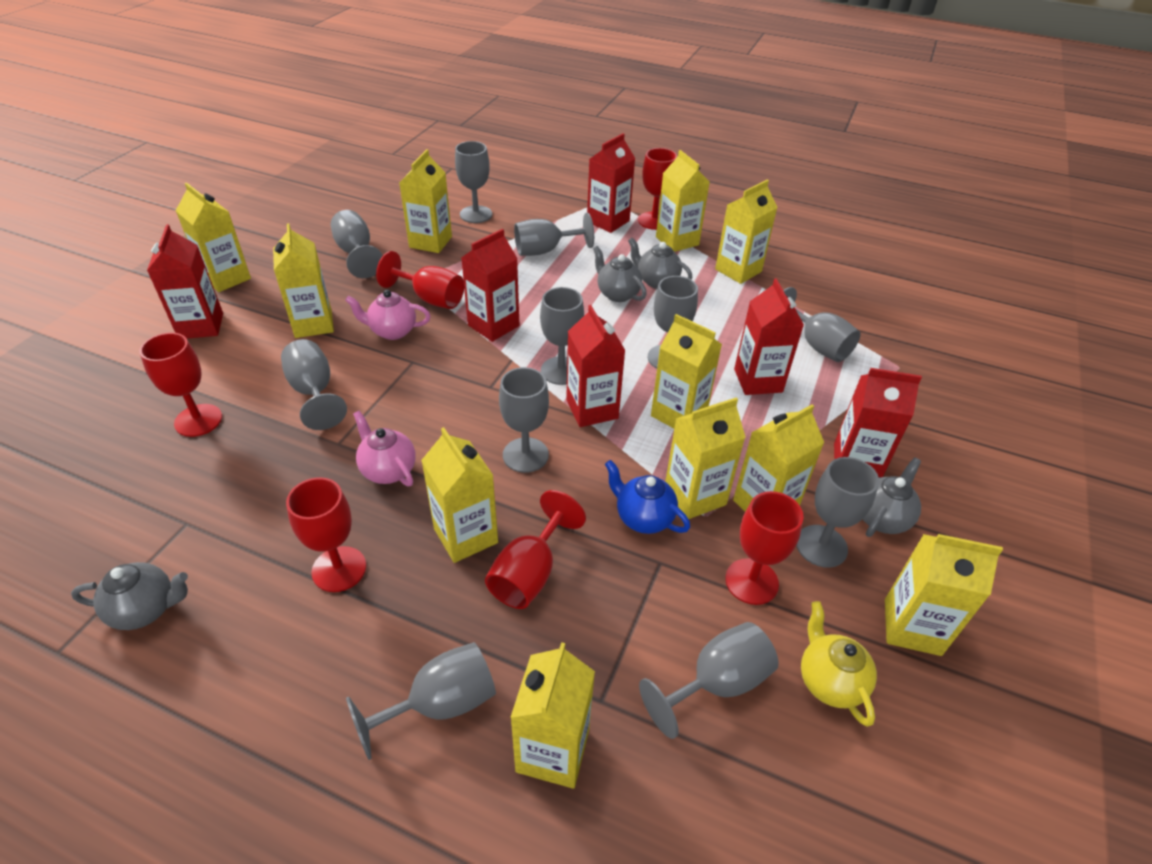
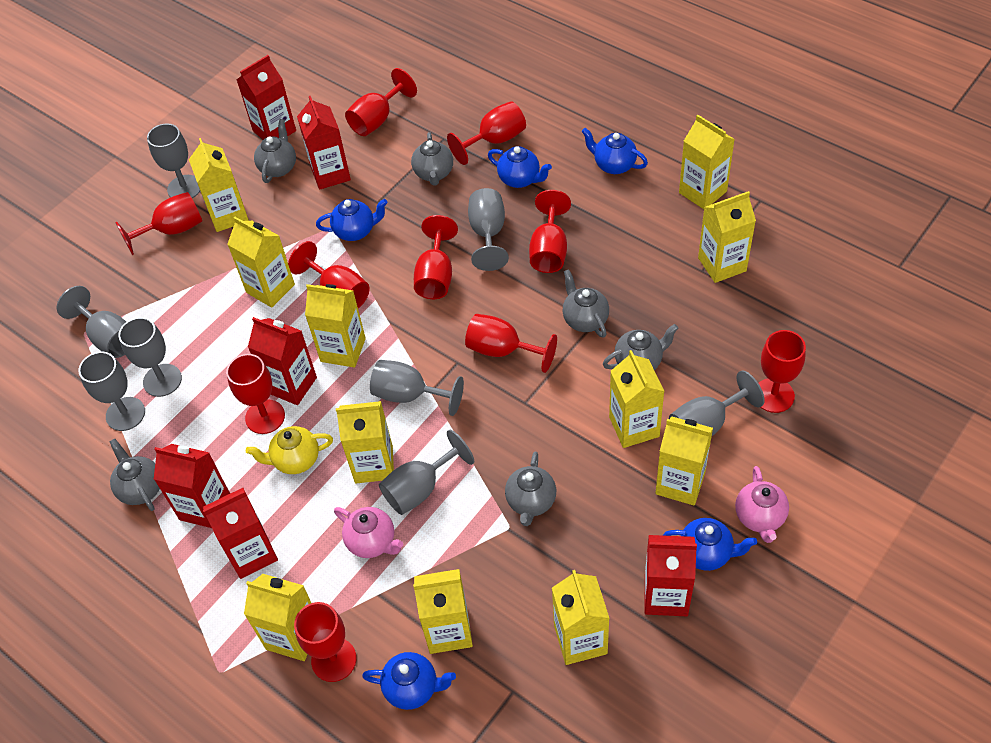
blue teapot: [605,460,690,534] = 1 -> [316,199,388,241] [362,652,456,710] [488,146,552,188] [582,128,648,174] [663,518,757,571] = 5
grey goblet: [281,339,347,430] [331,210,383,278] [346,642,496,760] [455,141,492,223] [499,367,549,473] [514,213,594,256] [540,287,584,385] [639,622,779,739] [648,276,698,369] [783,287,860,362] [797,457,879,568] = 11 -> [57,286,126,358] [79,352,145,431] [118,317,182,397] [147,123,200,198] [370,360,464,416] [379,430,474,515] [468,188,509,271] [669,370,765,436] = 8
grey teapot: [71,562,188,630] [593,246,647,302] [628,238,692,289] [863,457,921,537] = 4 -> [109,439,160,511] [254,119,296,183] [411,132,453,186] [505,452,556,526] [562,269,609,338] [603,324,678,370] = 6
red goblet: [139,333,222,437] [286,477,366,592] [376,251,464,309] [485,490,586,609] [638,148,677,230] [725,491,804,605] = 6 -> [115,192,202,255] [226,354,285,434] [288,241,370,308] [294,602,357,682] [345,68,417,136] [414,215,458,299] [447,101,526,165] [465,314,557,373] [529,190,571,273] [758,330,806,413] = 10

